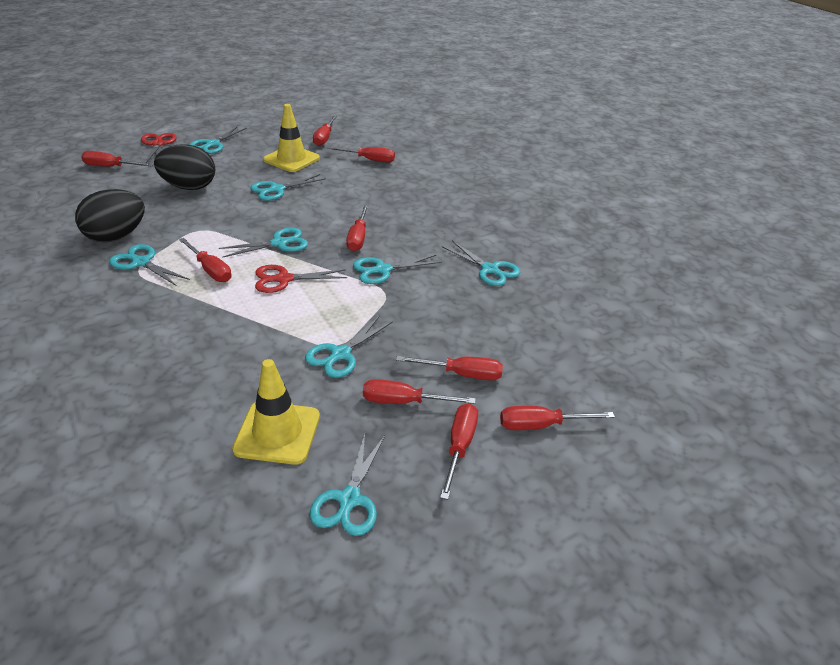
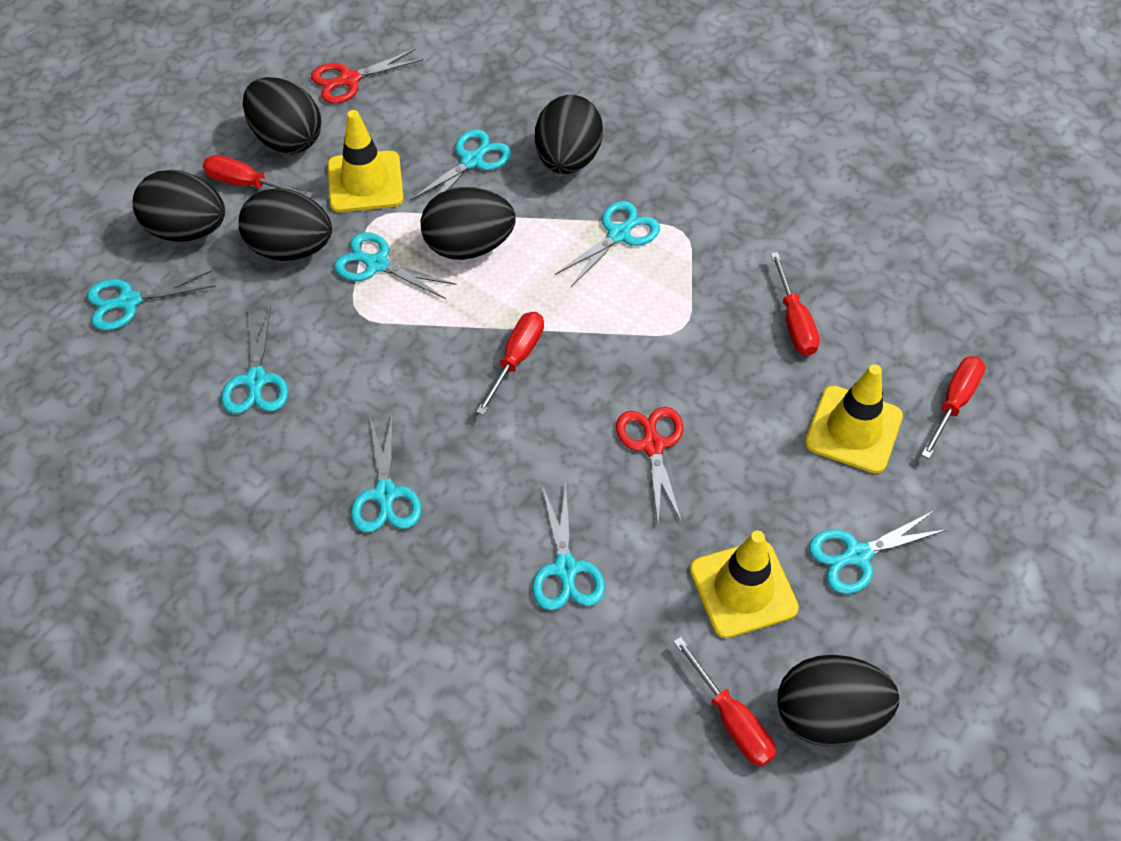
black egg: [75,189,145,242] [154,144,215,190] = 2 -> [132,170,225,242] [238,188,332,261] [243,77,321,154] [421,187,516,260] [535,95,603,174] [778,655,899,746] = 6
red screwdriver: [81,151,154,167] [179,238,232,282] [313,116,337,146] [327,146,395,163] [346,204,369,251] [363,379,476,404] [396,356,503,380] [440,403,478,500] [500,406,615,430] = 9 -> [203,155,313,198] [476,312,544,415] [673,637,776,767] [771,252,820,356] [921,356,985,459] = 5
yellow traffic cone: [232,359,320,465] [263,104,320,172] = 2 -> [327,110,403,212] [690,531,799,638] [805,364,903,473] = 3

